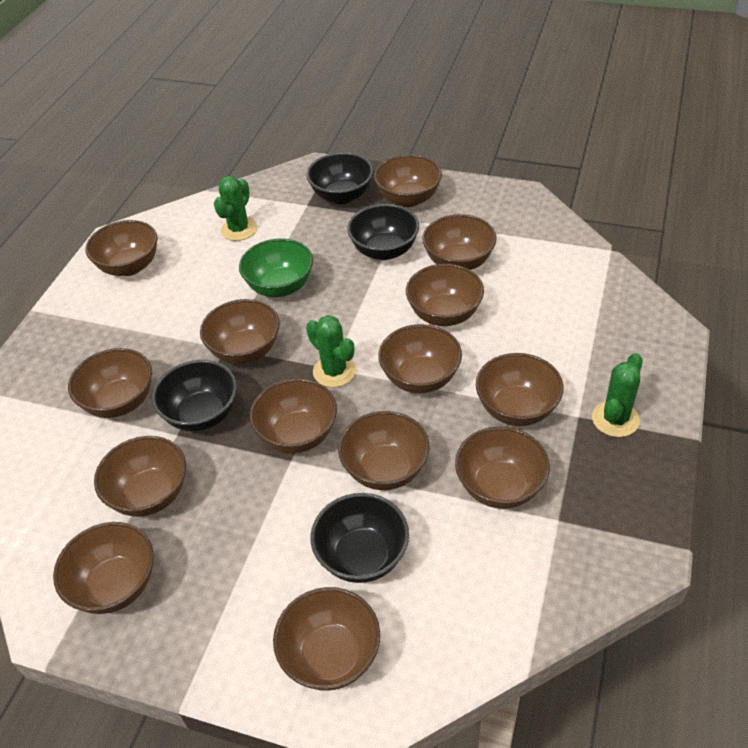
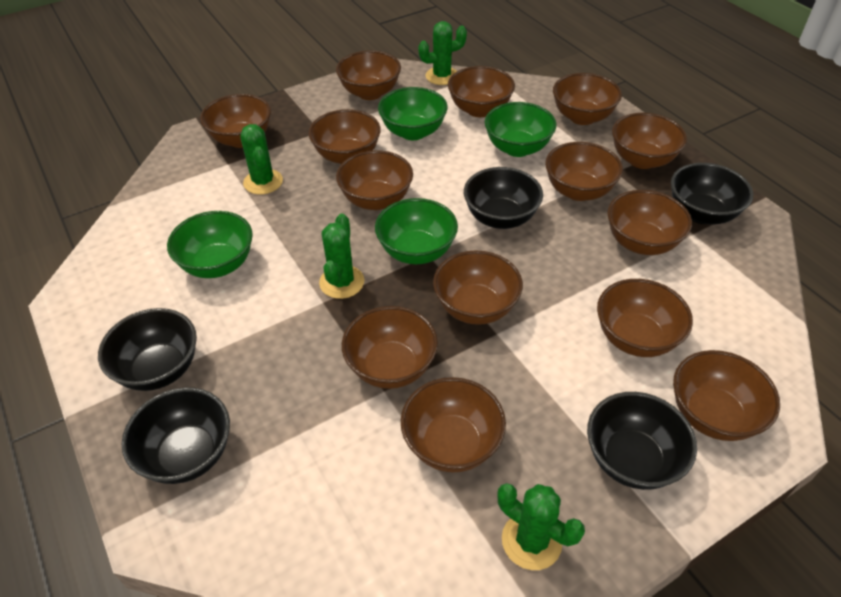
black bowl: [152,360,237,431] [306,152,373,204] [310,493,409,583] [347,204,419,260] = 4 -> [98,308,197,391] [122,388,230,484] [464,167,543,229] [587,392,697,490] [671,163,753,225] = 5
green bowl: [239,238,313,297] = 1 -> [167,211,253,278] [375,198,458,264] [378,87,448,140] [485,102,557,157] = 4
green cactus: [214,176,257,241] [306,315,356,387] [592,353,643,437] = 3 -> [240,124,283,194] [319,214,364,299] [418,21,467,85] [497,483,585,570] = 4

